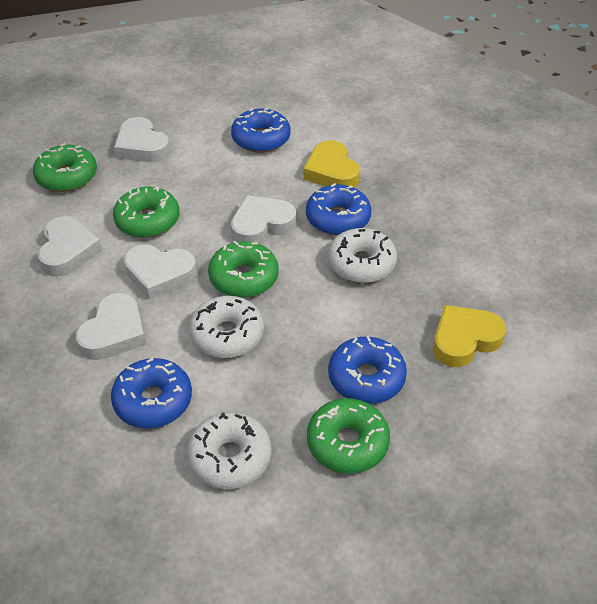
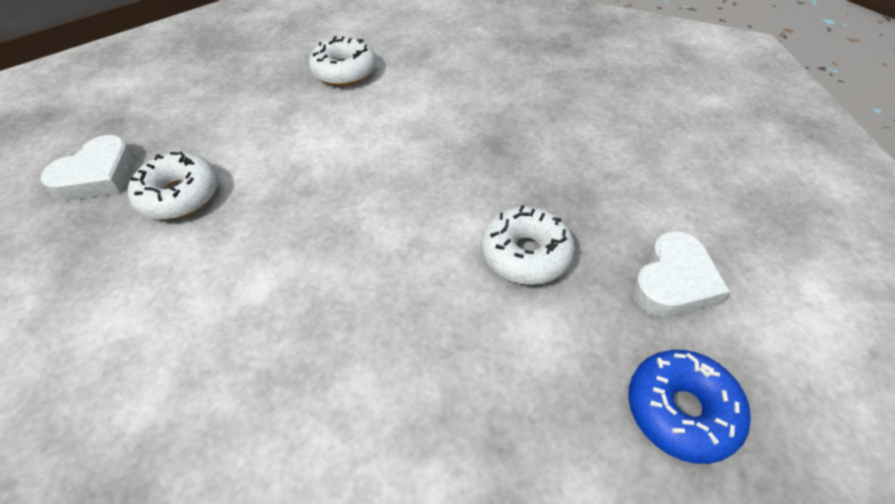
blue donut: [111,358,192,428] [231,107,291,153] [306,183,371,235] [328,335,407,404] = 4 -> [628,350,751,464] = 1
green donut: [33,143,97,192] [113,186,180,238] [208,241,279,298] [307,398,390,474] = 4 -> none = 0
white heart: [38,216,102,277] [76,293,146,360] [114,117,170,162] [124,244,197,300] [231,195,296,244] = 5 -> [41,135,134,200] [632,231,730,318] = 2
yellow heart: [303,140,360,188] [433,305,507,367] = 2 -> none = 0

